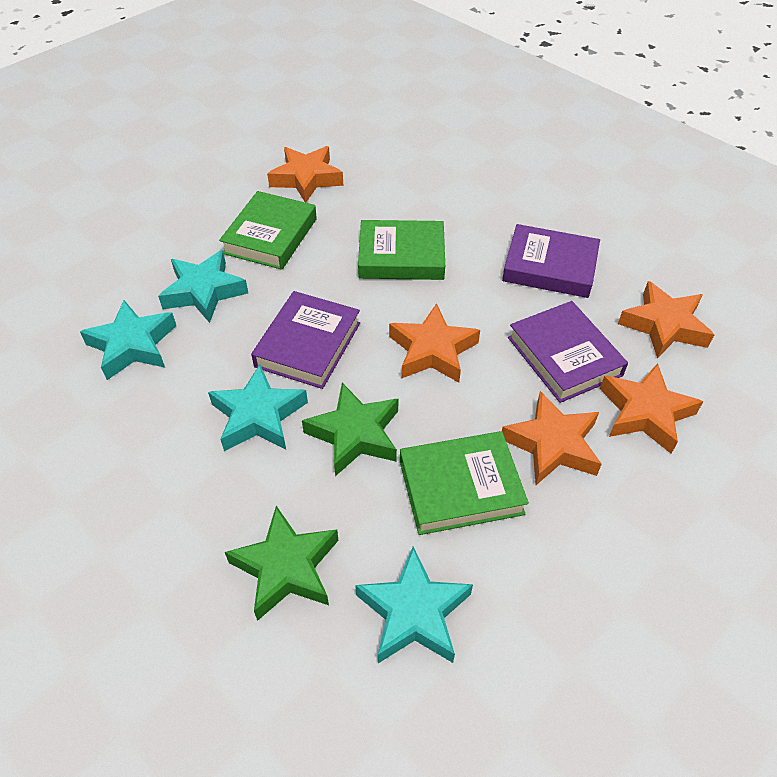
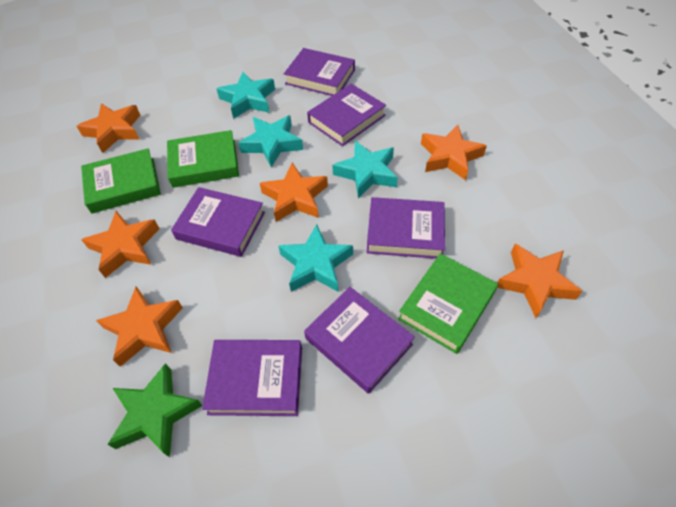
green star: [225,506,339,621] [302,383,398,476] = 2 -> [107,363,203,457] = 1
orange star: [267,146,343,203] [389,303,480,383] [502,391,602,485] [600,363,703,454] [618,281,714,359] = 5 -> [77,103,140,153] [81,211,160,278] [96,286,183,367] [260,163,328,222] [421,125,487,180] [497,244,582,318] = 6
purple book: [251,291,360,389] [502,224,600,298] [508,301,628,403] = 3 -> [171,187,265,257] [202,340,302,416] [284,48,355,96] [304,287,415,394] [307,84,386,146] [367,197,445,259] = 6

